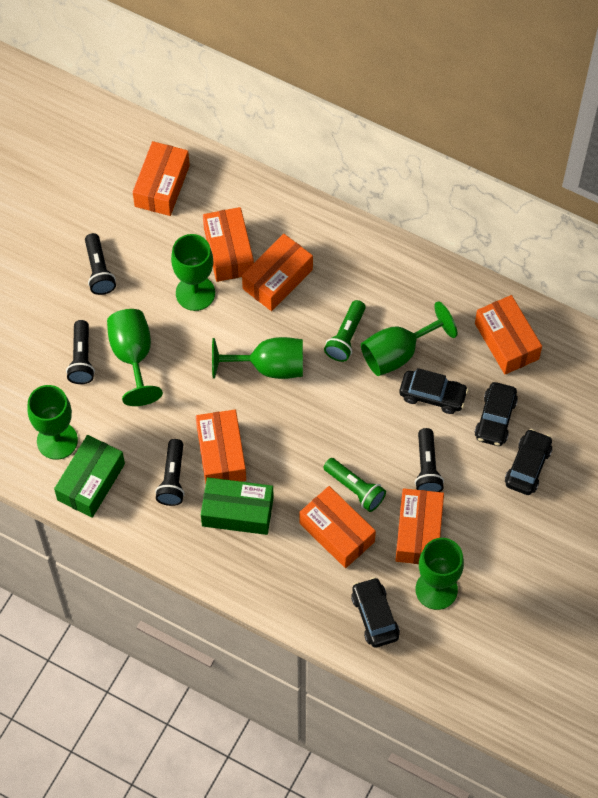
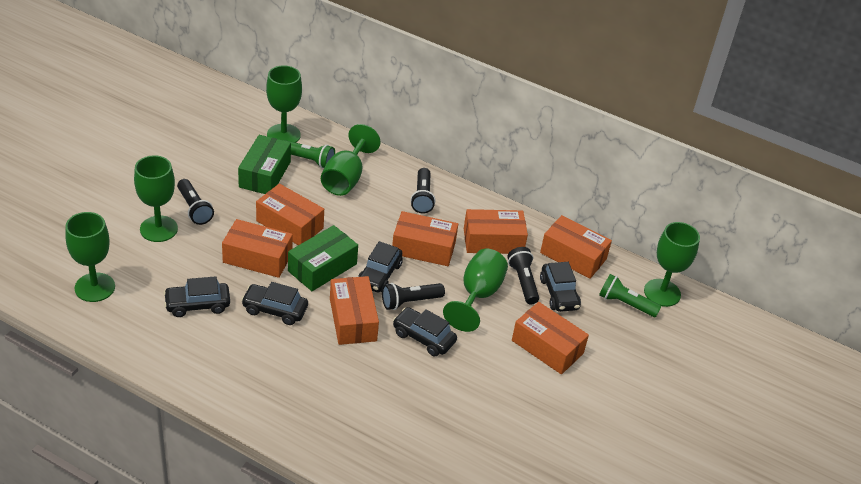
black car: [351,577,400,648] [399,368,469,414] [475,382,518,446] [505,429,552,495] = 4 -> [163,276,230,317] [241,282,308,325] [358,241,402,292] [393,307,457,356] [540,262,581,312] = 5

